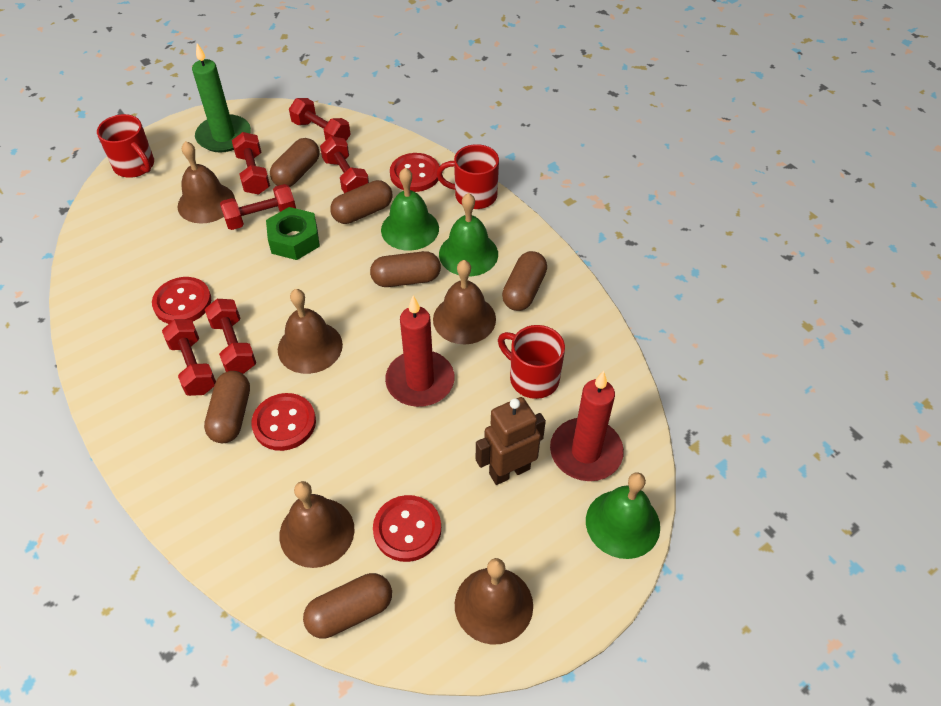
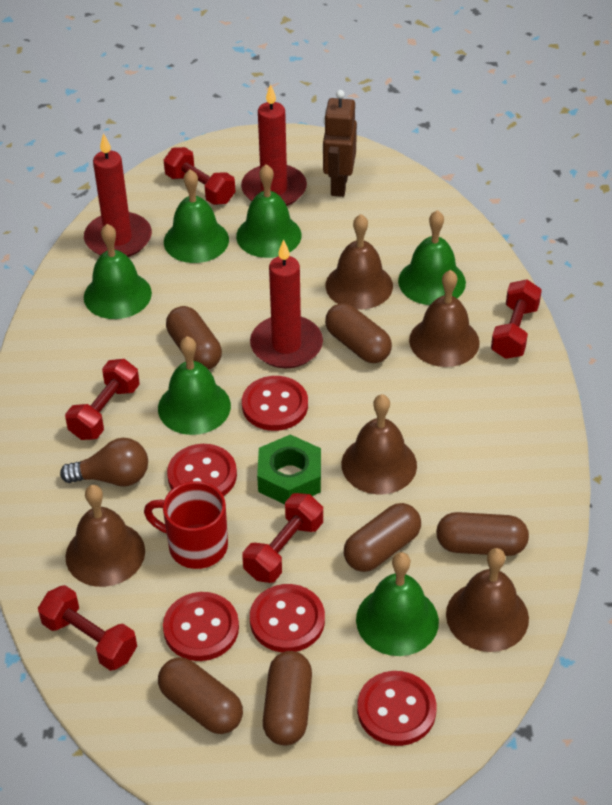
brown light bulb: none = 0 -> [60,438,148,487] = 1
green bell: [381,168,439,251] [439,193,498,276] [586,472,660,559] = 3 -> [84,224,152,319] [158,336,231,435] [164,170,229,263] [236,164,301,258] [356,552,439,656] [398,210,466,305] = 6
green candle: [192,43,251,152] = 1 -> none = 0
red button: [152,277,211,324] [251,393,316,451] [373,495,441,562] [390,153,439,192] = 4 -> [163,592,239,661] [167,444,237,496] [242,376,308,431] [250,584,325,653] [357,671,437,746] = 5
red candle: [385,296,455,407] [550,371,624,481] = 2 -> [84,133,152,257] [241,84,307,206] [250,239,323,368] = 3
red dumbbell: [162,319,216,396] [205,299,256,374] [220,184,296,230] [232,132,270,195] [289,98,351,141] [320,136,369,193] = 6 -> [38,585,137,671] [65,359,140,440] [164,147,235,205] [242,493,323,583] [491,279,542,359] = 5
red mug: [97,114,154,178] [436,144,499,209] [498,325,565,399] = 3 -> [144,481,228,569] = 1

